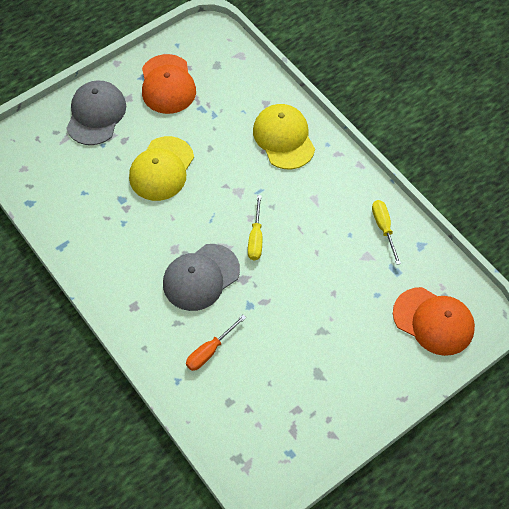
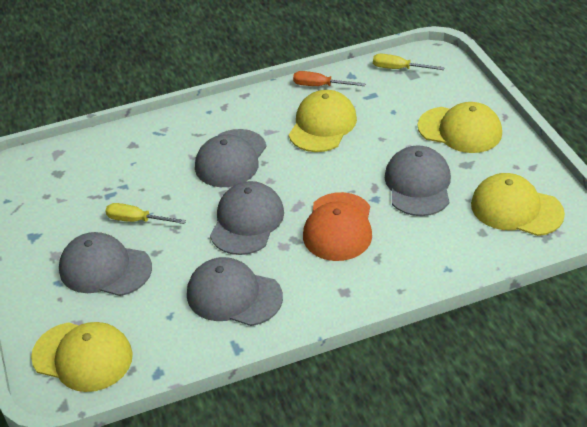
grey cap: [66,80,126,145] [163,244,240,311] = 2 -> [59,232,152,296] [187,257,283,326] [195,129,267,187] [210,181,284,255] [385,145,451,216] = 5
orange cap: [142,54,196,114] [393,287,475,356] = 2 -> [303,192,372,261] = 1
yellow cap: [129,136,194,201] [253,104,315,169] = 2 -> [31,322,133,392] [289,90,357,152] [418,102,502,153] [471,173,565,236] = 4

